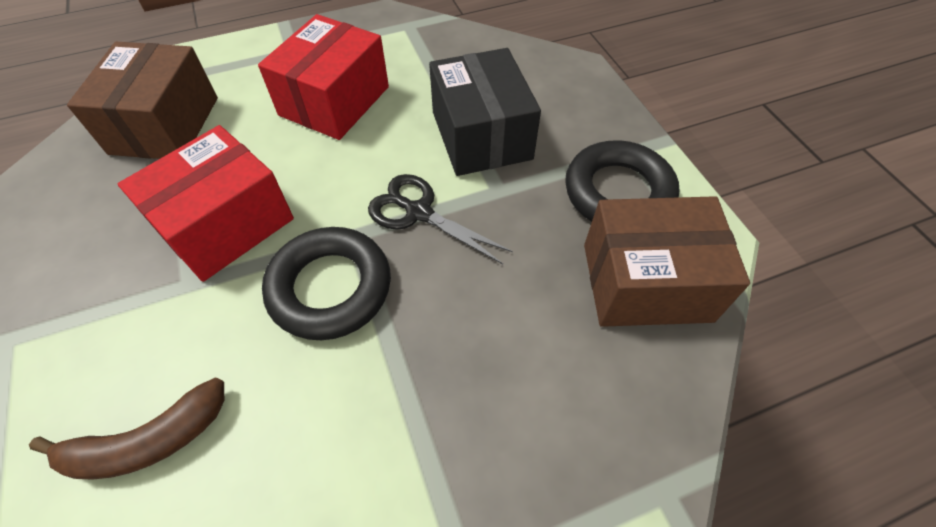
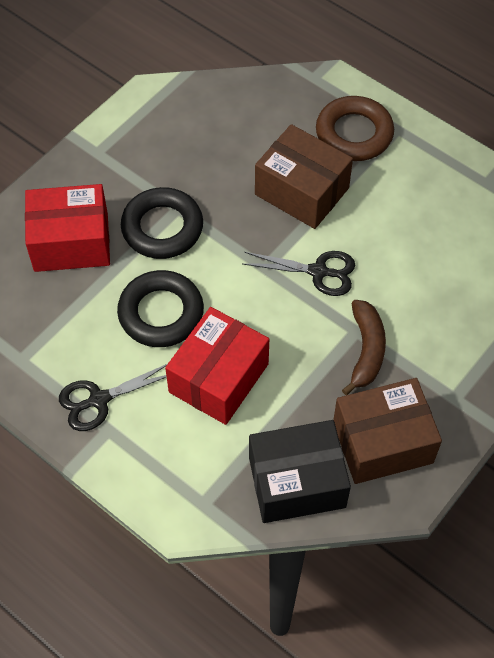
black scissors: [368,174,513,264] = 1 -> [59,364,167,431] [243,251,355,296] = 2
brown ring: none = 0 -> [316,96,394,161] = 1

